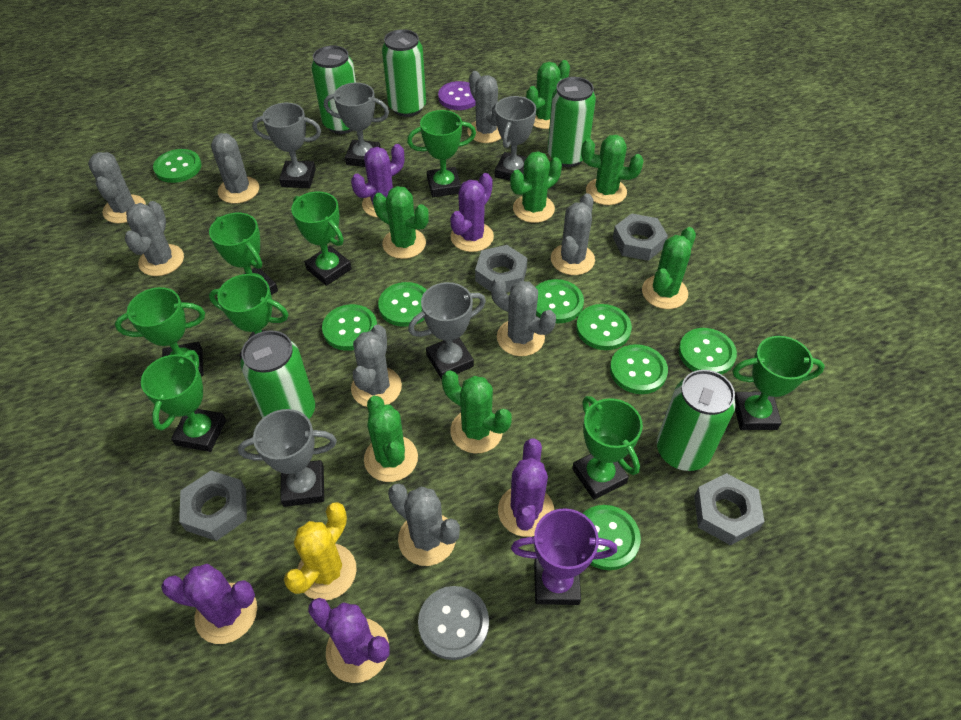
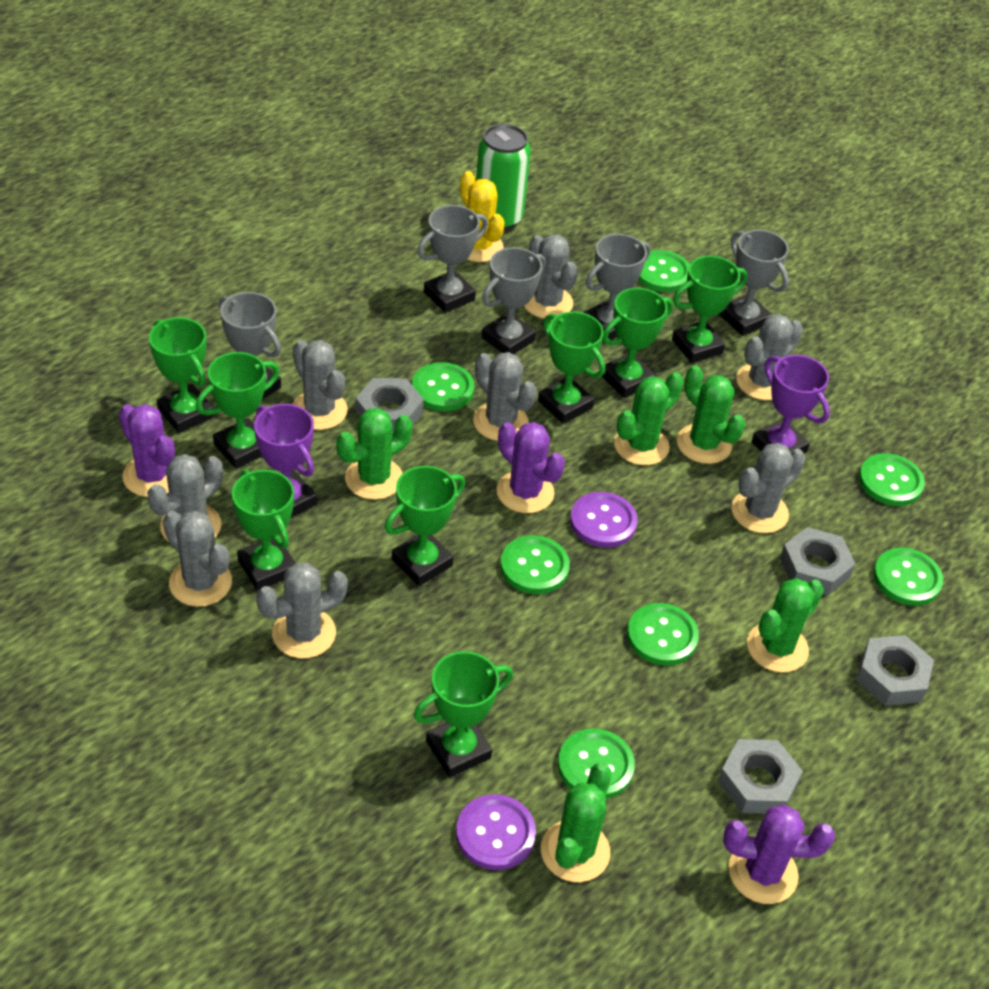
green button: [153,149,202,183] [322,304,377,351] [378,282,426,327] [535,279,584,323] [576,304,632,350] [582,505,641,570] [610,344,668,394] [679,328,737,375] = 8 -> [412,362,475,411] [500,535,570,594] [558,728,635,799] [627,603,699,666] [638,250,690,292] [859,453,925,506] [873,548,943,606] = 7
green cactus: [364,396,418,482] [373,186,429,259] [442,370,512,453] [510,151,562,223] [526,60,570,129] [581,135,644,205] [642,227,696,309] = 7 -> [337,408,412,500] [541,763,612,882] [614,372,684,465] [677,365,745,464] [747,578,824,672] = 5
green can: [241,331,315,419] [311,45,356,134] [382,29,426,117] [548,77,596,167] [657,370,736,471] = 5 -> [476,124,531,230] = 1
grey button: [418,586,489,660] = 1 -> none = 0
purple button: [438,81,476,110] = 1 -> [456,794,536,870] [570,492,638,548] = 2
purple cactus: [161,564,257,644] [308,598,390,683] [351,144,404,218] [450,173,494,252] [498,438,554,537] = 5 -> [119,404,175,497] [497,422,565,513] [723,805,835,904] = 3
purple trophy: [511,508,617,605] = 1 -> [254,404,317,517] [751,355,830,454] = 2

